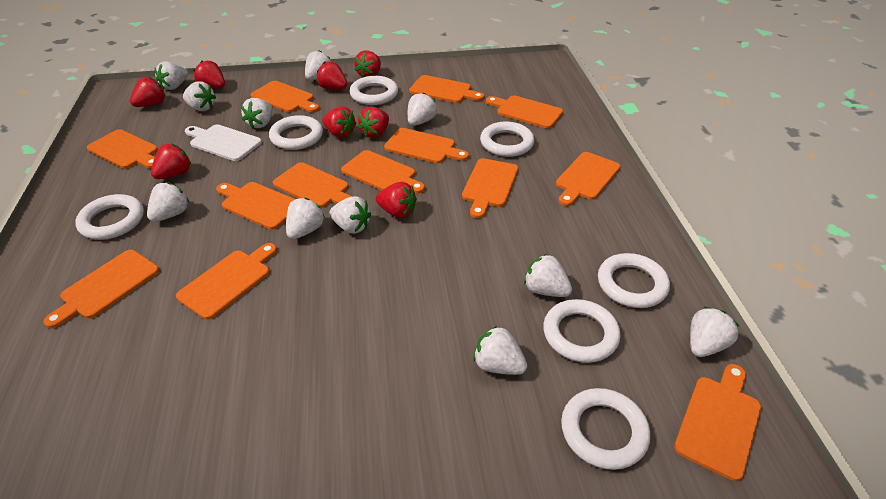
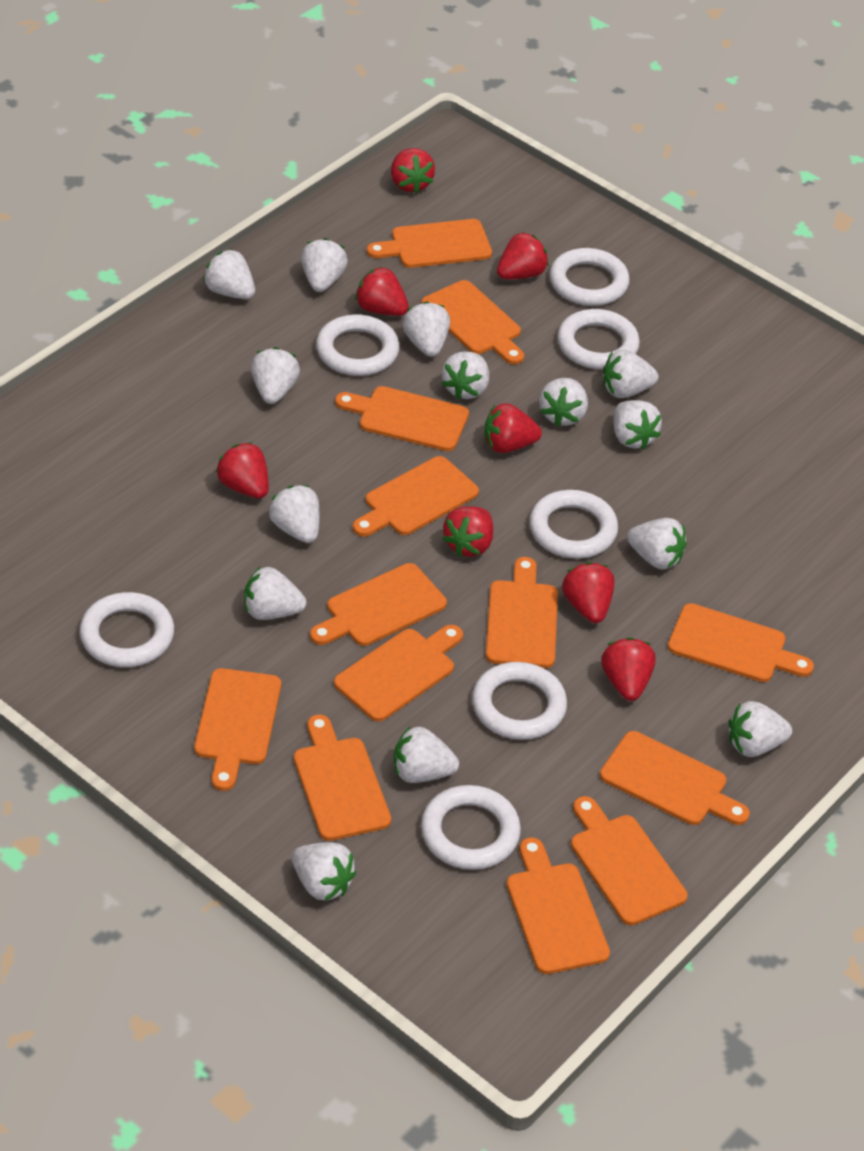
white cutting board: [185,124,262,161] = 1 -> none = 0
white strawberry: [147,182,190,222] [155,61,188,90] [183,81,216,111] [241,98,273,128] [286,198,325,239] [305,50,331,80] [329,196,371,234] [408,92,437,126] [473,326,527,375] [524,254,572,297] [690,307,739,357] = 11 -> [203,249,255,299] [244,567,307,620] [251,347,300,404] [269,485,319,543] [292,842,356,901] [301,238,348,292] [394,727,459,783] [402,301,450,357] [442,351,489,400] [539,378,588,427] [603,350,658,398] [613,400,662,449] [627,518,687,569] [729,701,792,757] = 14

